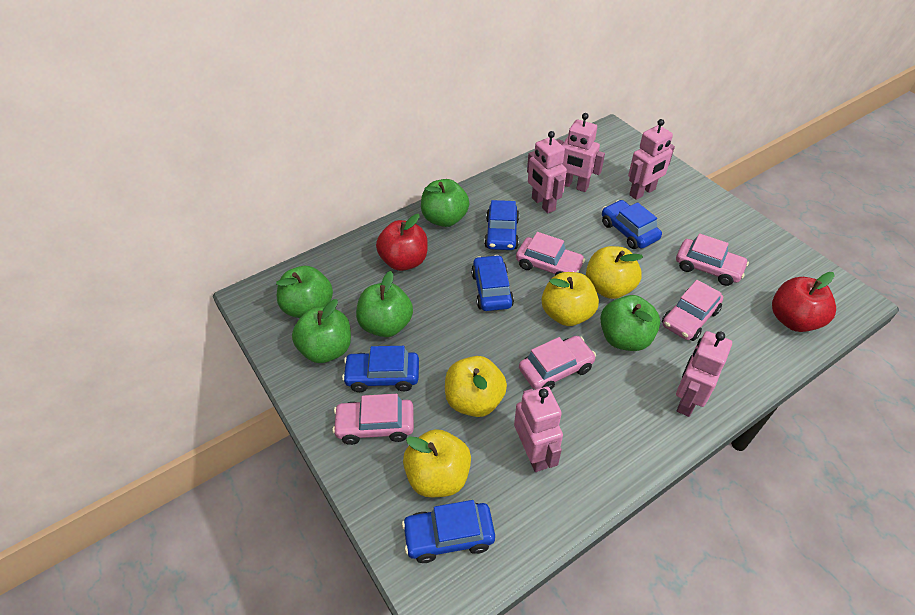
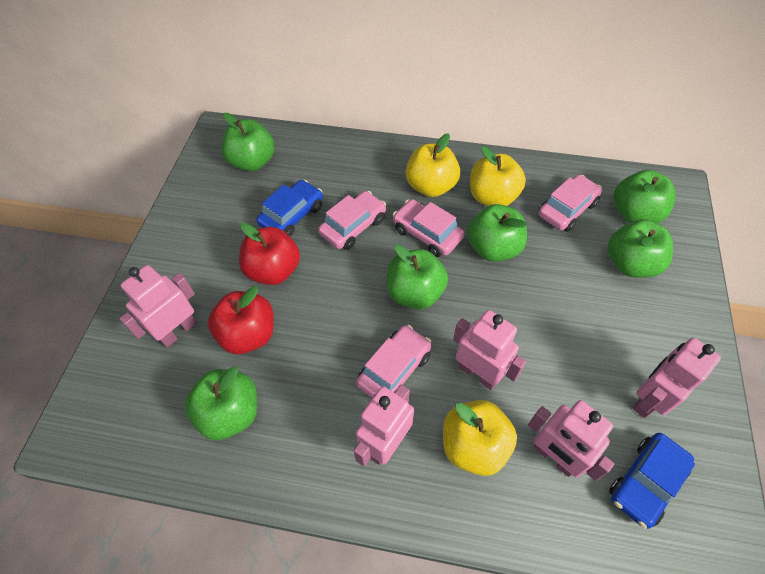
blue car: [342,346,419,392] [402,500,495,563] [471,255,514,311] [484,200,519,250] [602,200,662,249] = 5 -> [256,180,323,237] [609,433,695,529] = 2
green apple: [276,266,333,318] [292,299,351,363] [356,271,413,337] [421,179,469,227] [600,295,660,351] = 5 -> [184,367,257,440] [221,113,275,171] [386,244,448,309] [467,204,527,262] [608,219,673,278] [614,170,676,223] = 6
pink car: [332,394,414,445] [516,232,585,275] [519,336,596,390] [662,280,723,341] [676,233,749,286] = 5 -> [318,191,386,250] [356,325,432,398] [393,199,465,257] [538,174,602,232] = 4
yellow apple: [403,429,471,497] [445,356,507,417] [542,272,599,326] [586,246,643,299] = 4 -> [406,133,460,197] [443,400,517,476] [470,146,526,206] = 3

